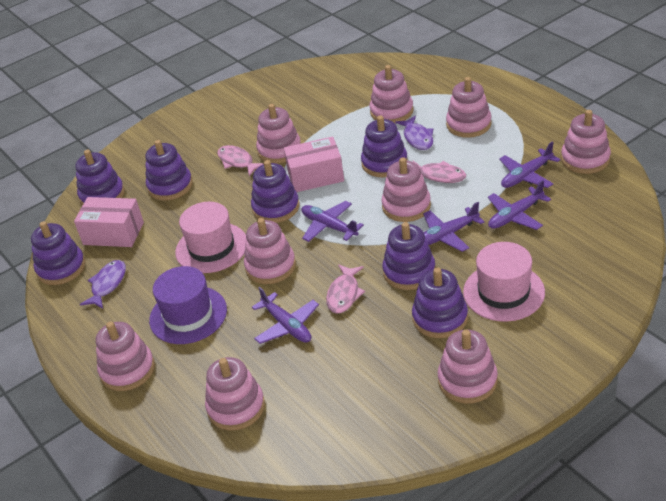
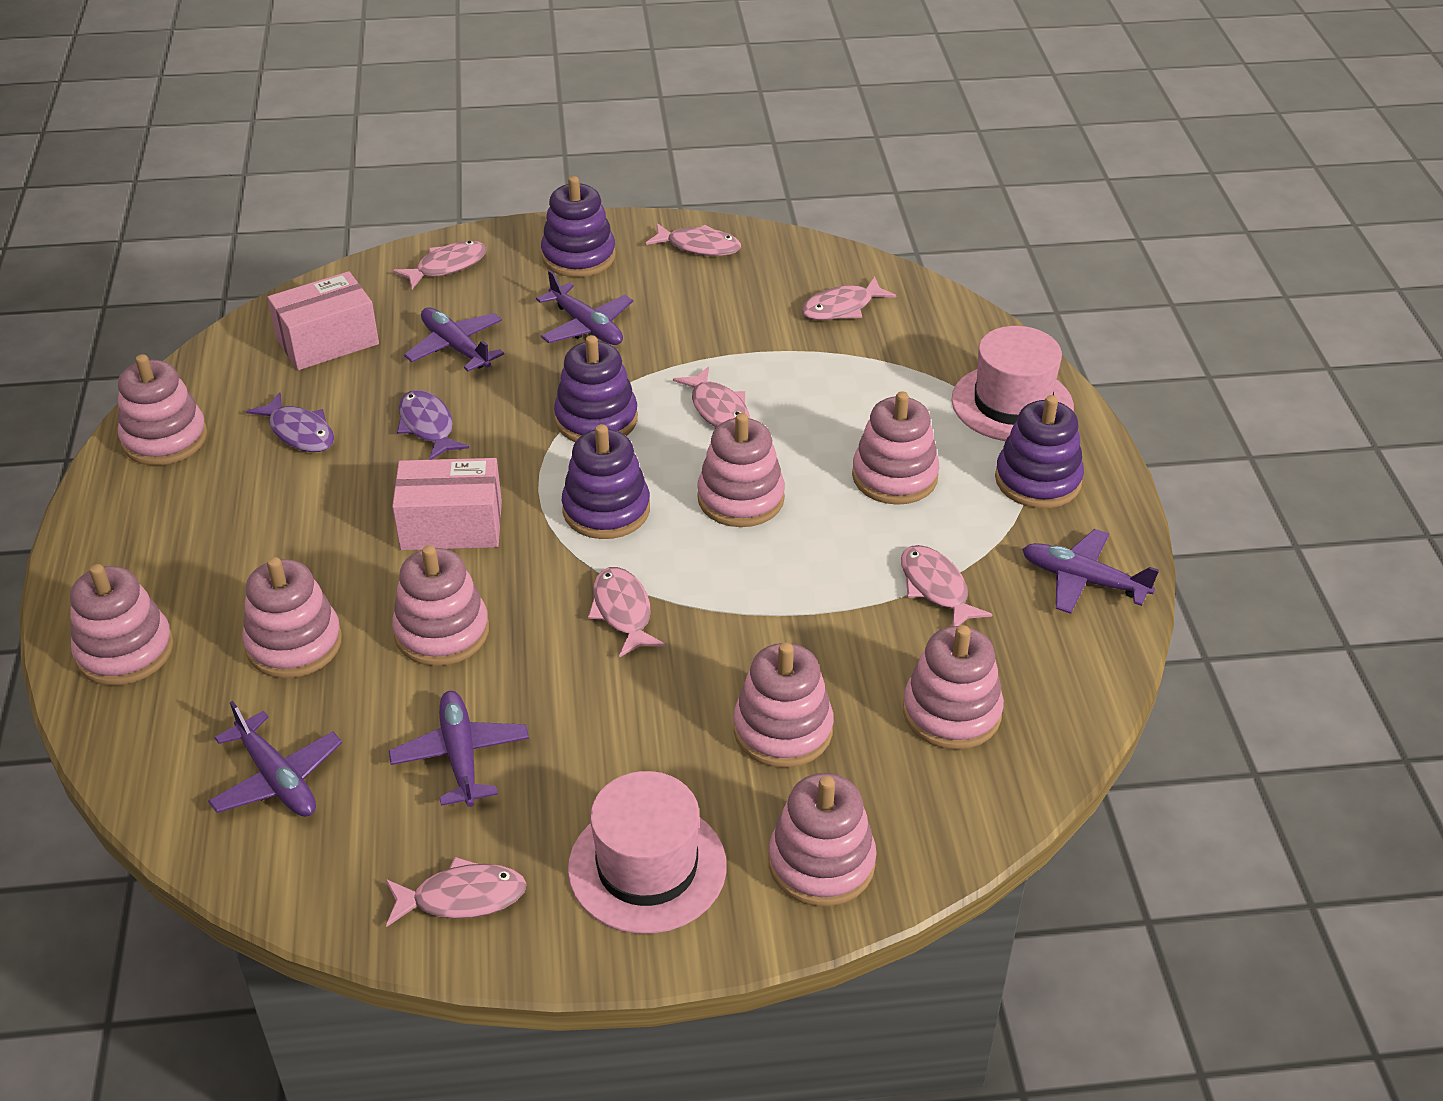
pink fish: [217,145,264,176] [326,264,365,314] [413,160,466,183] = 3 -> [386,857,527,927] [393,241,487,289] [588,567,665,658] [645,223,741,256] [673,367,750,427] [801,277,896,320] [901,545,992,626] = 7
purple hat: [149,266,227,344] = 1 -> none = 0
purple stacking toy: [31,221,85,285] [75,150,125,206] [145,140,193,200] [251,160,299,223] [361,116,408,177] [382,222,435,290] [412,268,468,338] = 7 -> [541,176,616,277] [554,335,638,442] [562,424,650,539] [995,395,1084,508] = 4

